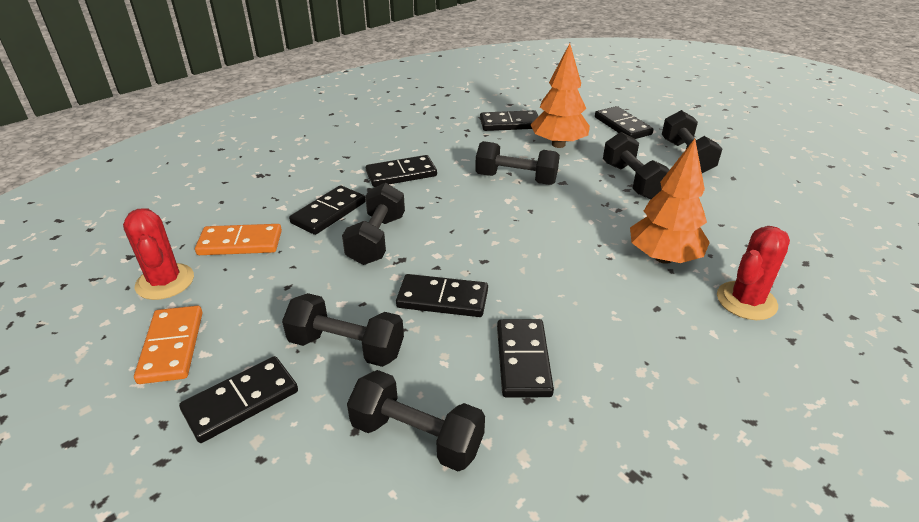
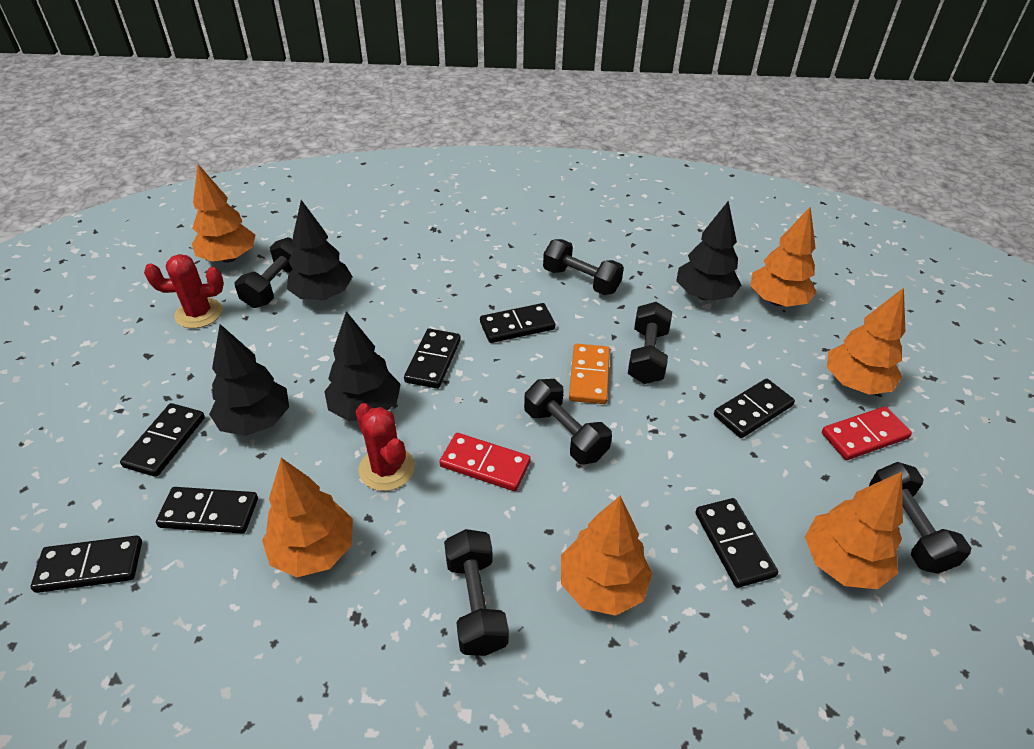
black tree: none = 0 -> [209,324,289,436] [287,200,353,300] [324,311,401,421] [676,201,741,301] = 4
orange domino: [134,306,203,384] [195,224,282,255] = 2 -> [569,344,610,404] = 1
orange tree: [530,43,590,148] [630,139,710,264] = 2 -> [192,164,255,263] [262,458,353,577] [561,496,652,616] [750,206,817,307] [805,472,903,589] [827,288,905,395] = 6
red domino: none = 0 -> [439,433,531,491] [822,406,912,460] = 2

